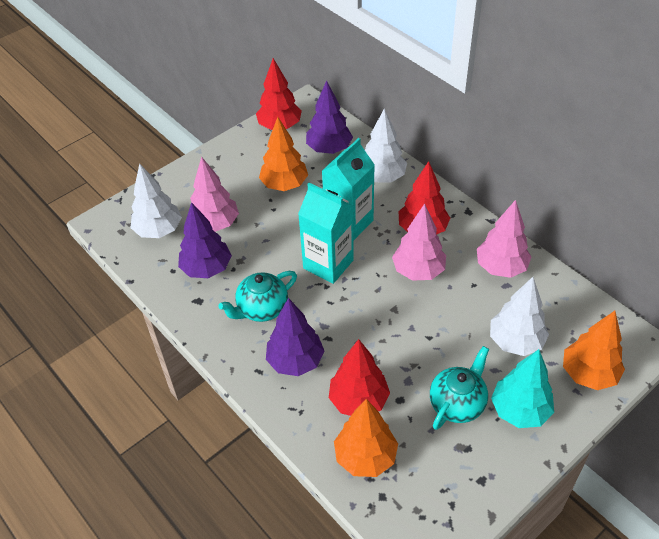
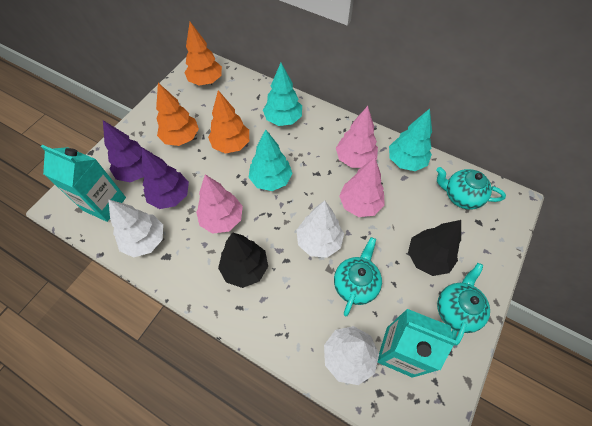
black tree: none = 0 -> [218,232,268,288] [408,220,461,276] = 2
purple tree: [178,202,232,278] [266,298,324,376] [306,80,353,154] = 3 -> [103,120,151,182] [141,148,189,209] = 2
red tree: [256,58,302,130] [329,339,390,416] [399,161,450,235] = 3 -> none = 0
turquoise teapot: [218,271,297,322] [430,346,489,430] = 2 -> [334,237,382,316] [436,167,506,210] [437,263,490,346] = 3
turquoise tree: [491,349,554,428] = 1 -> [248,129,292,191] [263,63,302,126] [389,109,432,171] = 3

